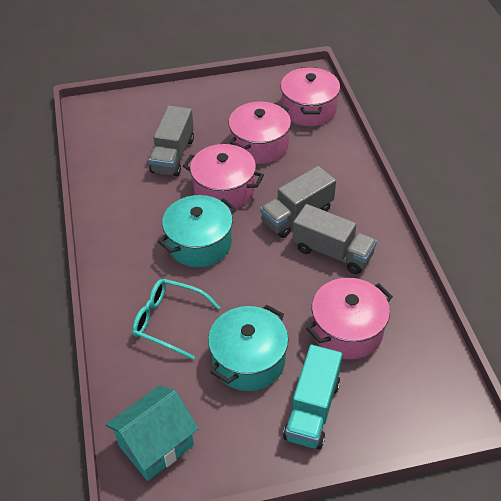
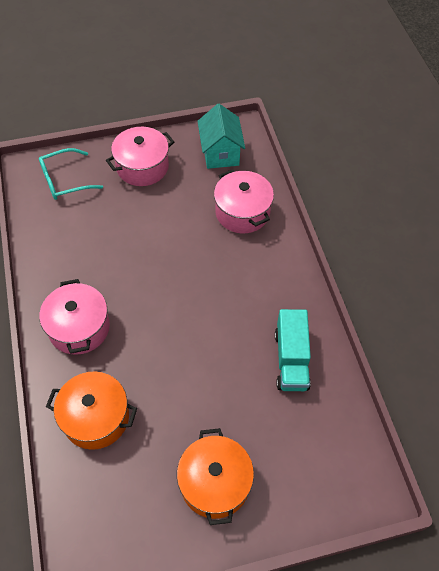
grey truck: [149,106,194,177] [260,166,336,238] [292,204,377,274] = 3 -> none = 0
orange pot: none = 0 -> [46,372,137,450] [177,428,254,525] = 2
pink pot: [183,144,264,210] [229,102,291,164] [281,67,340,126] [306,278,393,360] = 4 -> [39,279,110,355] [106,127,174,186] [214,169,274,233] = 3
turquoise pot: [158,195,236,267] [208,304,288,391] = 2 -> none = 0

